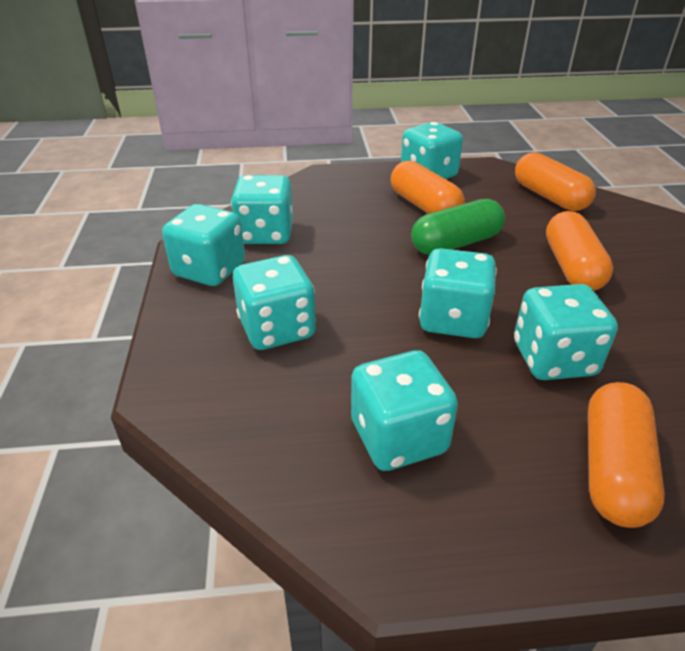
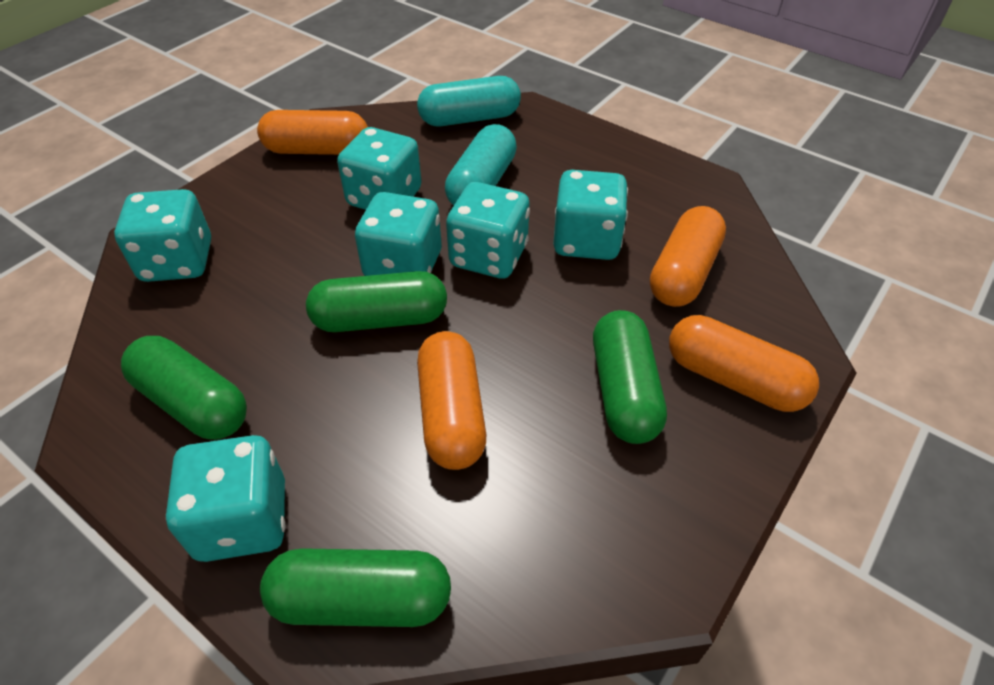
green capsule: [411,199,505,255] = 1 -> [121,336,247,440] [260,548,451,627] [306,271,447,332] [593,310,667,444] = 4
turquoise capsule: none = 0 -> [417,76,521,126] [445,124,517,205] = 2
turquoise dice: [162,204,245,286] [231,175,293,244] [233,255,316,350] [351,350,458,471] [401,122,463,179] [419,248,497,338] [514,284,618,380] = 7 -> [114,189,211,282] [166,435,286,562] [337,127,422,210] [355,192,442,276] [446,182,530,279] [553,170,628,260] = 6

